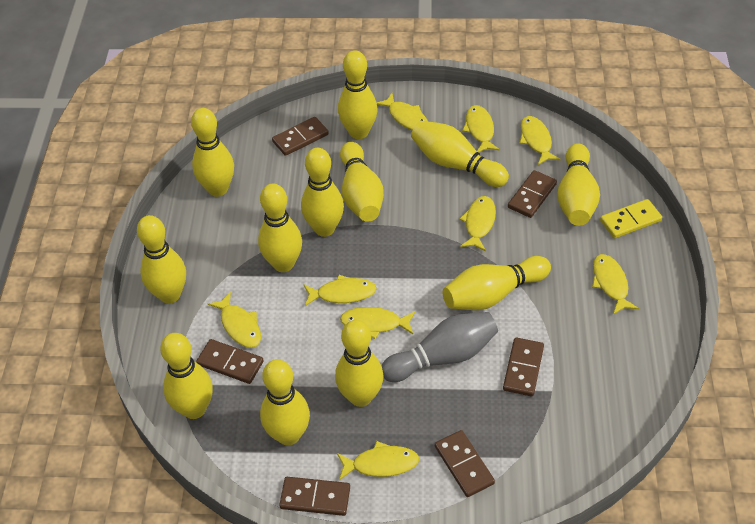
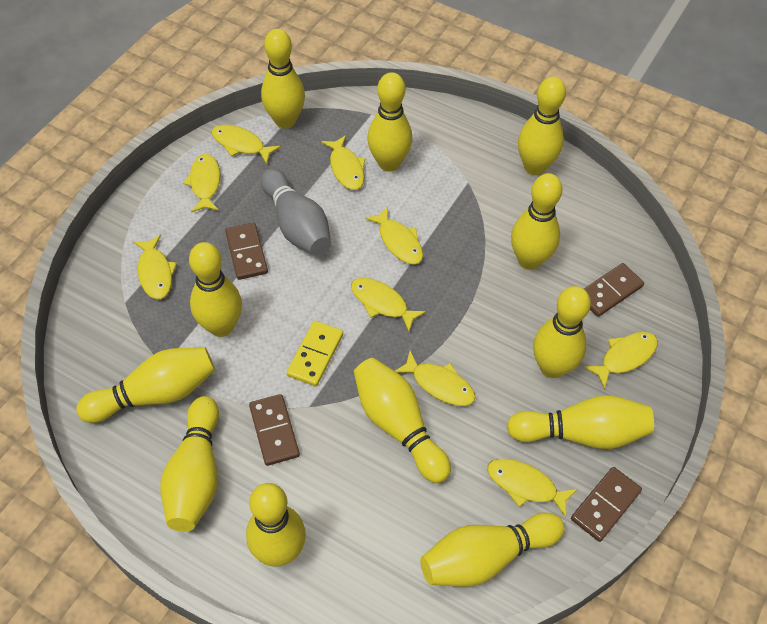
brown domino: [196,339,264,384] [272,117,329,156] [279,477,350,516] [435,430,495,497] [503,337,544,397] [508,170,557,218] = 6 -> [225,222,268,280] [249,394,300,466] [571,467,642,542] [584,263,644,317] = 4

